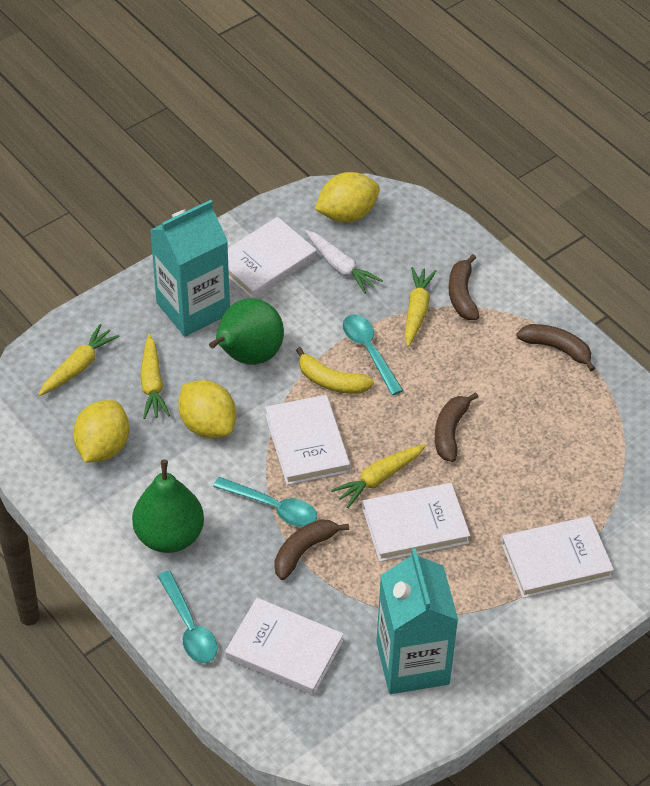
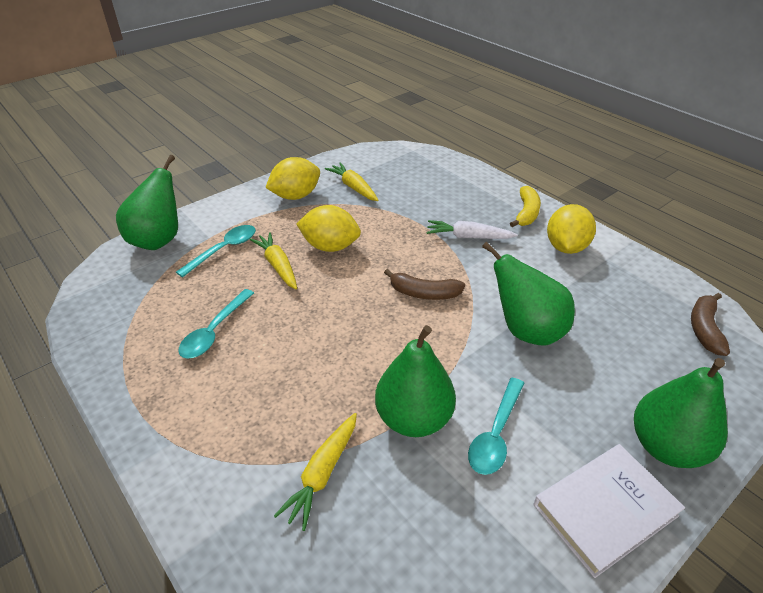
brown banana: [275,519,349,580] [435,392,478,462] [448,254,479,320] [516,324,595,371] = 4 -> [384,269,465,300] [691,293,730,356] = 2
green pear: [132,459,204,553] [209,298,284,365] = 2 -> [116,155,178,250] [375,325,456,437] [482,242,575,346] [634,358,728,468] = 4
turquoise carton: [150,200,230,337] [377,549,458,694] = 2 -> none = 0
white book: [225,598,344,696] [228,217,316,298] [265,395,350,485] [362,483,470,562] [501,516,614,598] = 5 -> [533,444,685,578] = 1
yellow carrot: [38,324,120,396] [140,334,170,419] [331,444,426,508] [405,267,436,347] = 4 -> [249,232,297,289] [274,413,357,531] [325,162,378,201] = 3

